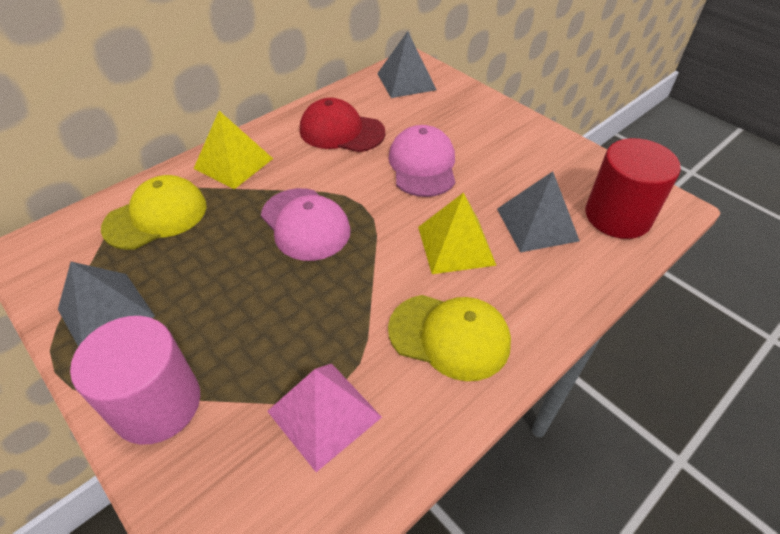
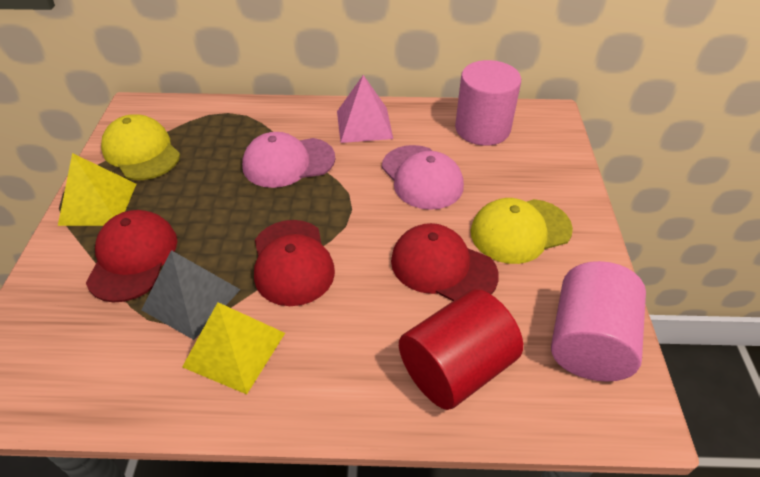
grey pyramid: [58,262,155,347] [377,31,436,98] [497,171,580,253] = 3 -> [141,250,241,340] = 1
pink cylinder: [70,316,200,445] = 1 -> [455,60,521,146] [551,261,646,382] = 2
red cap: [300,98,385,152] = 1 -> [86,210,177,302] [254,220,335,306] [391,223,499,301] = 3

